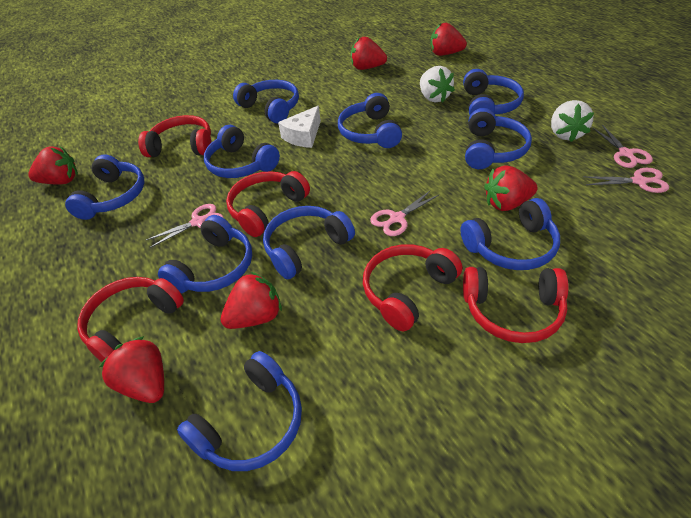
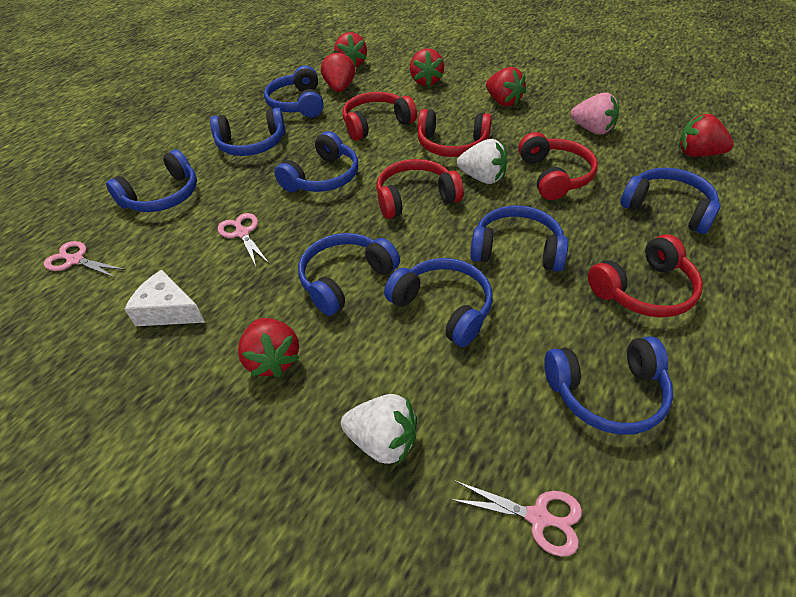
blue headphones: [65,154,144,220] [158,215,252,293] [177,351,302,471] [204,125,280,178] [233,80,299,124] [263,206,355,279] [338,93,402,148] [460,198,560,270] [463,69,524,115] [465,108,532,169] = 10 -> [106,149,197,212] [210,108,285,156] [264,66,324,117] [275,131,358,192] [298,233,400,316] [384,258,493,347] [470,205,568,272] [544,336,673,435] [621,168,721,234] = 9
pink scissors: [146,204,224,248] [370,190,439,236] [583,168,669,193] [593,125,653,168] = 4 -> [44,241,126,278] [218,213,269,267] [450,481,582,557] = 3
pink strawberry: none = 0 -> [571,93,619,135] = 1

